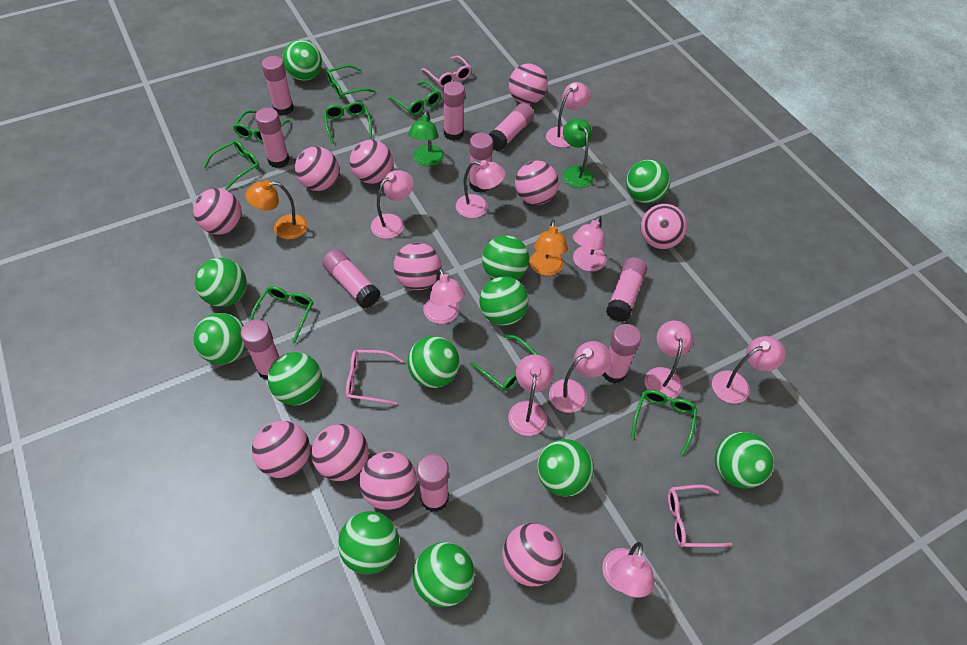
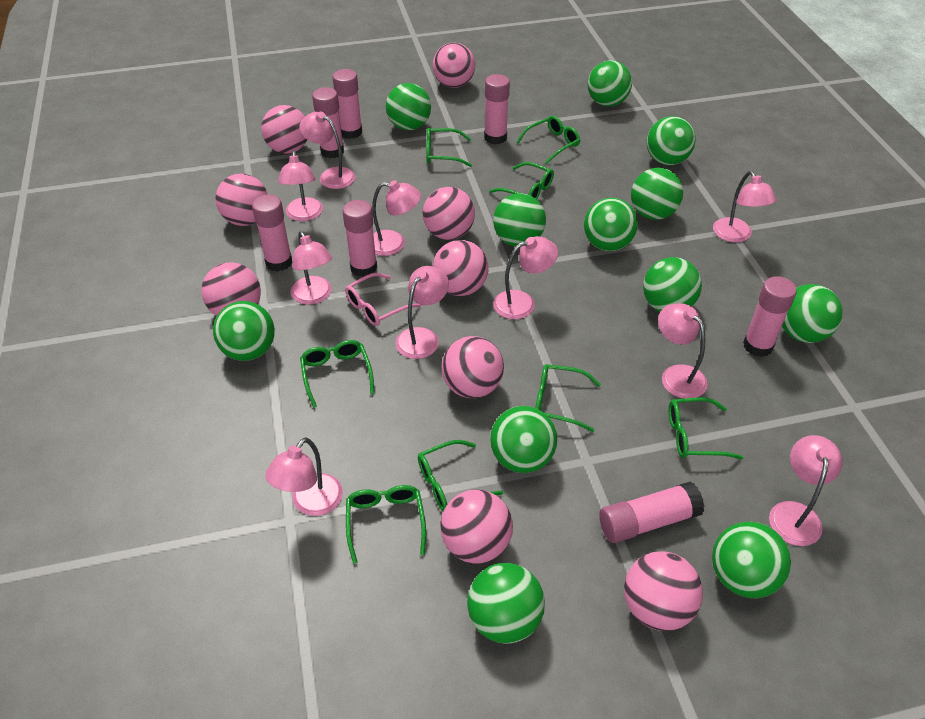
green lamp: [408,110,444,166] [563,118,594,188] = 2 -> none = 0
orange lamp: [245,180,308,239] [530,220,568,276] = 2 -> none = 0
pink ball: [193,189,242,235] [252,421,310,478] [295,147,339,191] [311,424,369,481] [350,140,393,184] [359,451,417,510] [394,242,441,290] [502,523,563,586] [509,64,548,105] [515,160,559,205] [641,204,687,249] = 11 -> [201,262,261,316] [215,173,268,226] [261,105,307,154] [423,187,475,240] [433,43,475,88] [433,240,488,296] [440,489,513,564] [441,336,504,398] [624,551,703,631] = 9
pink glasses: [346,350,403,405] [421,56,472,88] [668,485,732,547] = 3 -> [345,273,421,326] = 1
pink glue stick: [240,319,279,380] [255,108,289,168] [262,56,294,115] [323,249,380,308] [417,454,449,512] [443,81,465,141] [469,133,493,193] [488,103,534,151] [603,324,641,384] [606,257,647,322] = 10 -> [252,194,292,271] [312,87,344,158] [333,69,362,139] [342,200,377,277] [484,74,510,145] [599,482,704,543] [743,276,797,357] = 7

